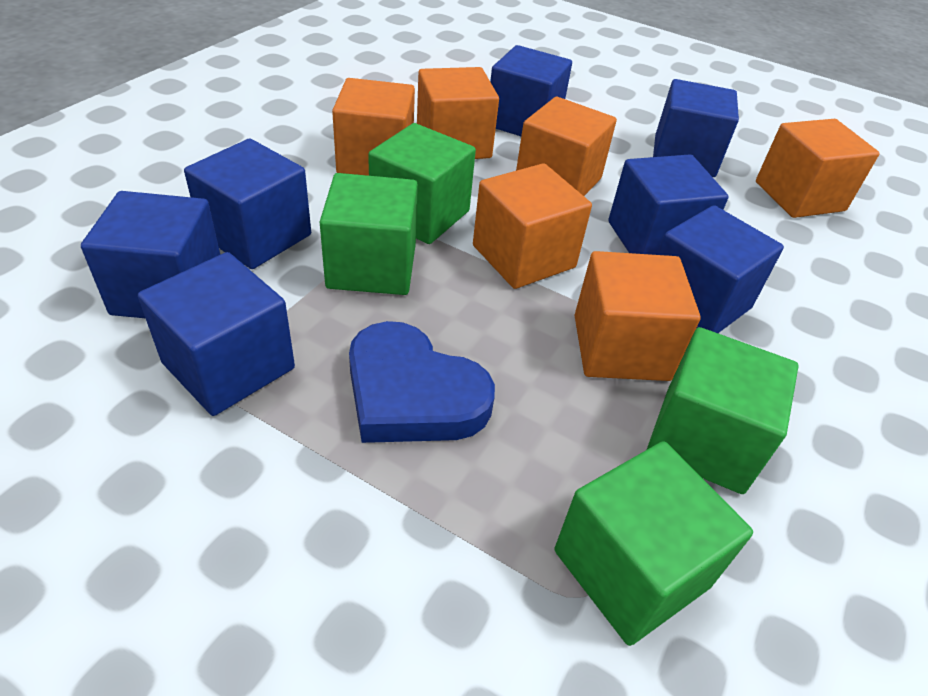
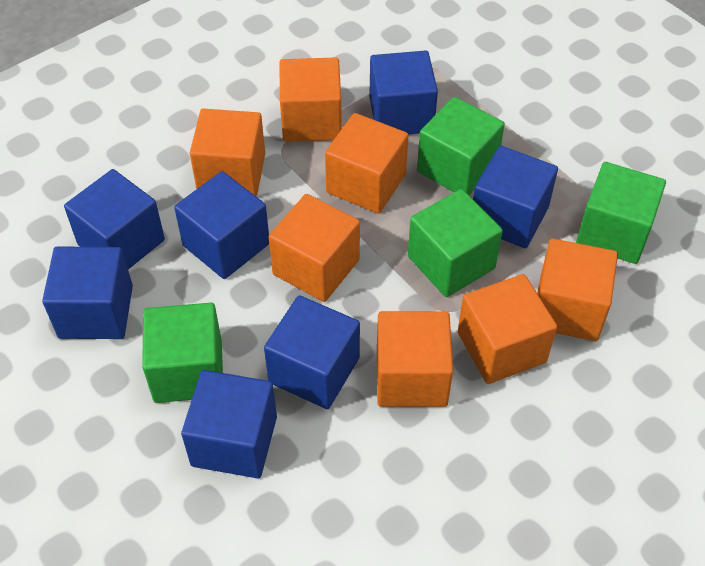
blue heart: [349,321,495,443] = 1 -> none = 0
orange cube: [332,78,415,176] [417,67,499,159] [473,163,592,289] [516,97,617,196] [574,251,701,381] [756,119,880,218] = 6 -> [190,109,265,197] [269,194,360,302] [280,57,342,142] [325,113,409,214] [377,311,453,407] [458,274,557,384] [537,239,618,341] = 7

